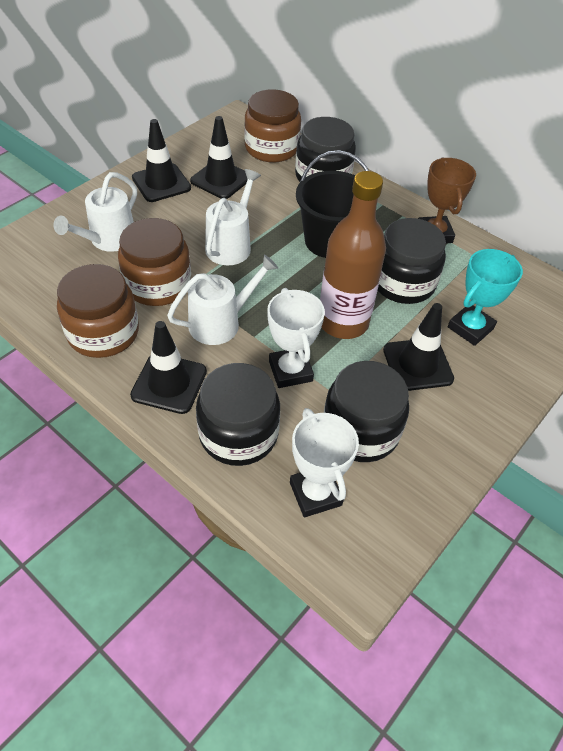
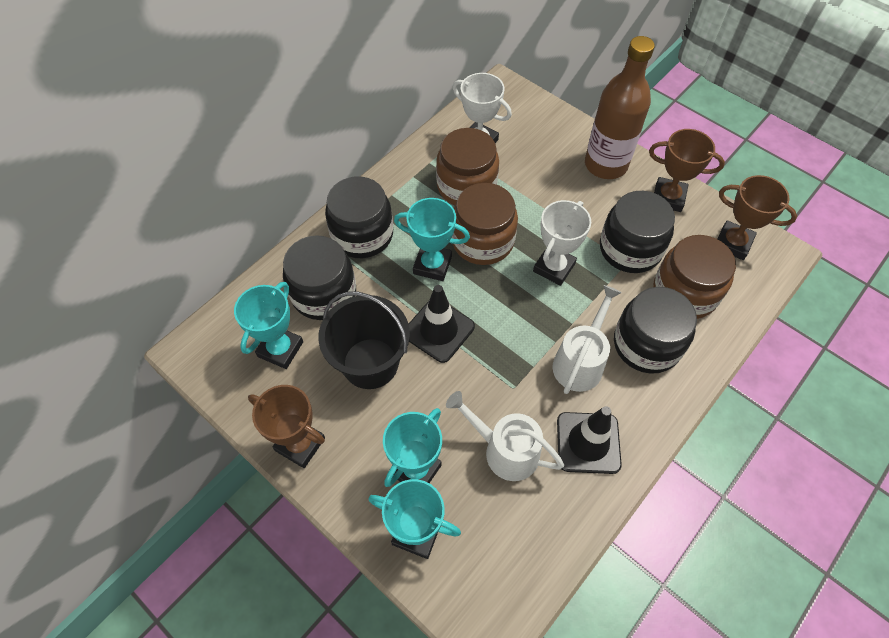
black traffic cone: [130,321,207,414] [132,119,191,202] [190,116,248,199] [383,303,454,391] = 4 -> [409,285,475,363] [557,406,622,474] = 2
brown trophy: [418,158,476,243] = 1 -> [248,385,325,468] [649,129,725,212] [718,175,797,260] = 3
turquoise trophy: [448,249,523,346] = 1 -> [234,282,303,369] [368,479,461,559] [383,408,442,487] [394,198,470,281] = 4
white watering can: [53,172,137,252] [167,254,278,345] [205,169,261,265] = 3 -> [446,391,564,481] [552,285,622,394] = 2

